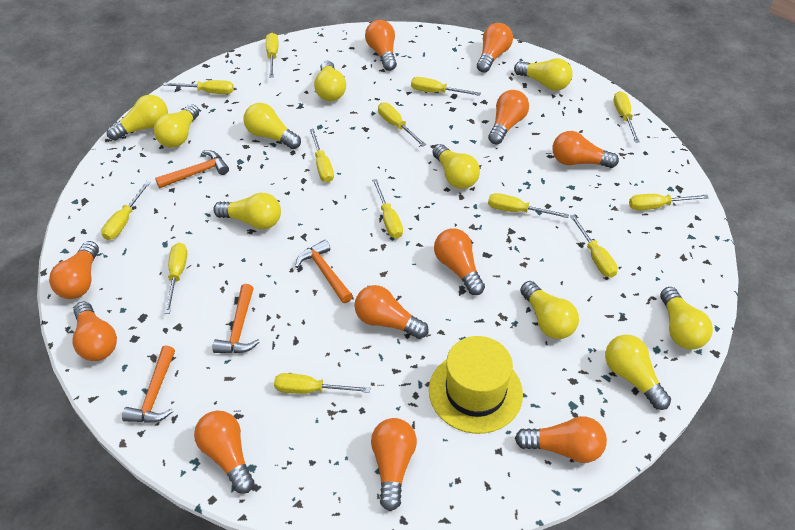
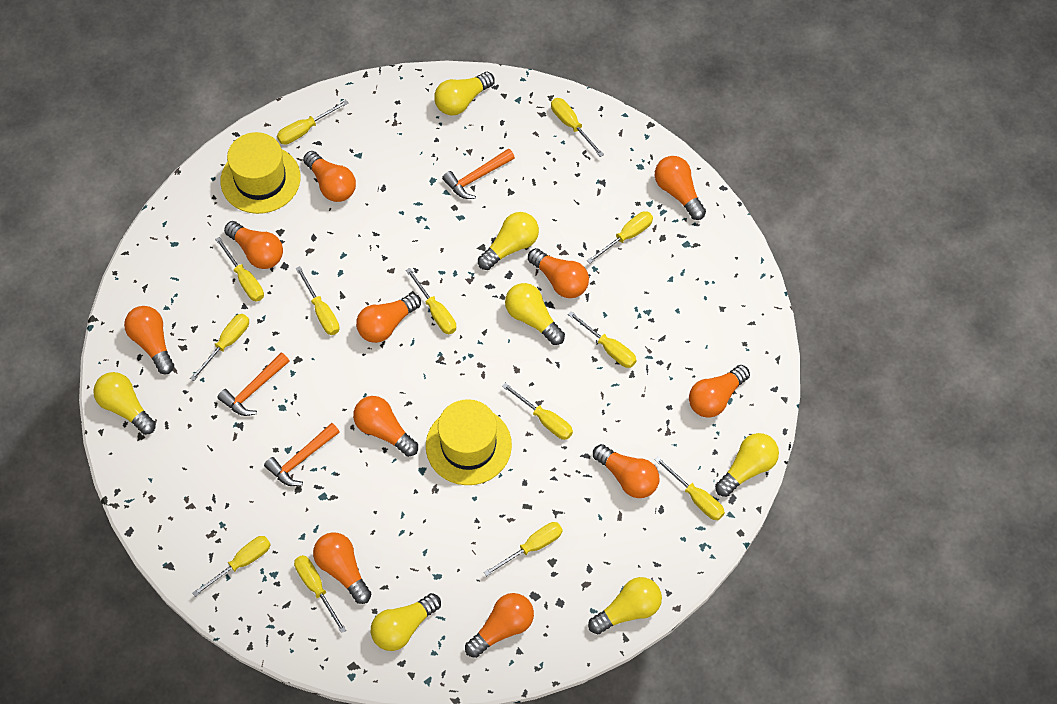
orange hammer: [122,346,175,423] [155,150,229,188] [213,284,260,353] [295,240,353,303] = 4 -> [217,352,289,416] [264,423,340,486] [442,148,515,199] = 3
yellow hat: [429,336,523,434] = 1 -> [220,132,300,214] [426,399,512,485] = 2
yellow light bulb: [107,95,168,141] [154,104,199,148] [213,193,281,229] [244,103,301,149] [314,61,346,101] [432,144,480,189] [514,58,573,91] [520,281,579,339] [605,335,671,410] [660,287,713,350] = 10 -> [93,372,156,435] [371,593,441,651] [434,72,495,115] [478,212,539,270] [505,283,565,345] [588,577,662,634] [715,433,779,497] = 7

